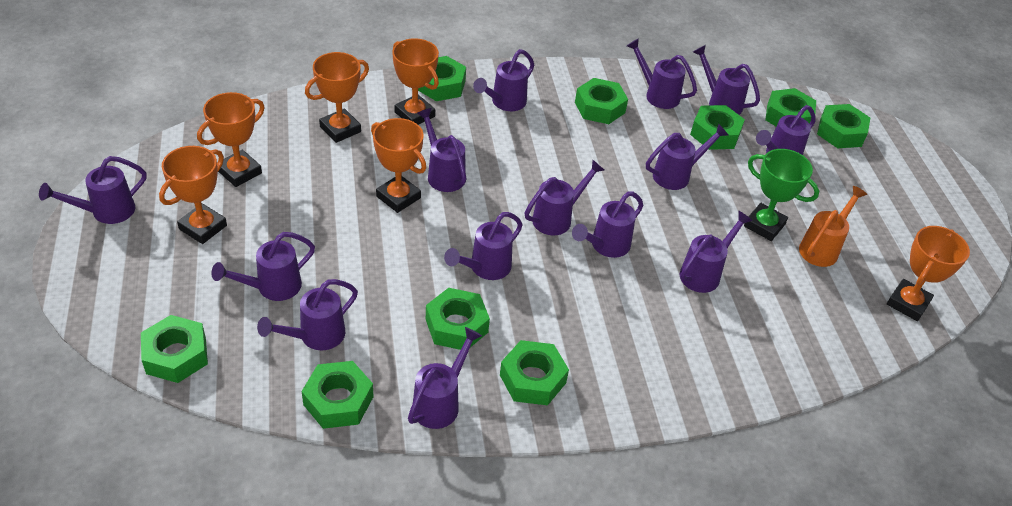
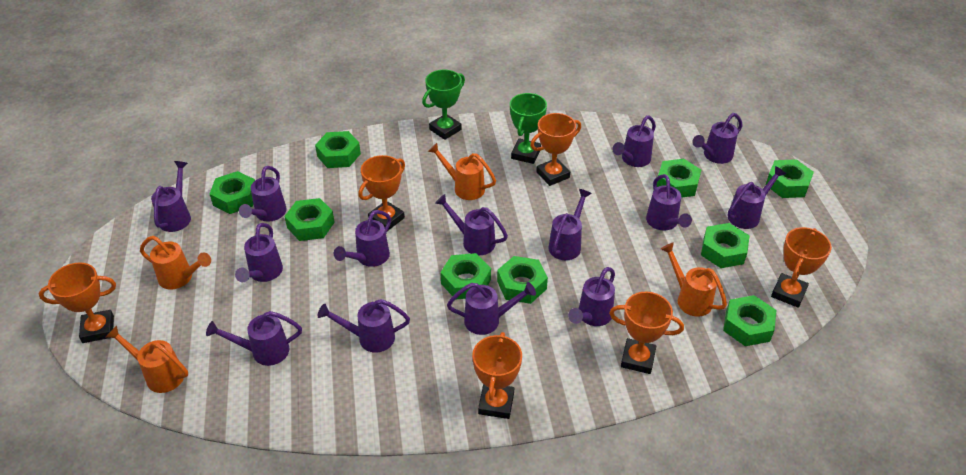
green trophy: [744,149,819,241] = 1 -> [422,70,465,140] [510,93,547,164] = 2
orange watering can: [799,186,867,267] = 1 -> [105,325,188,393] [140,236,211,289] [428,143,496,200] [661,242,727,317] = 4

